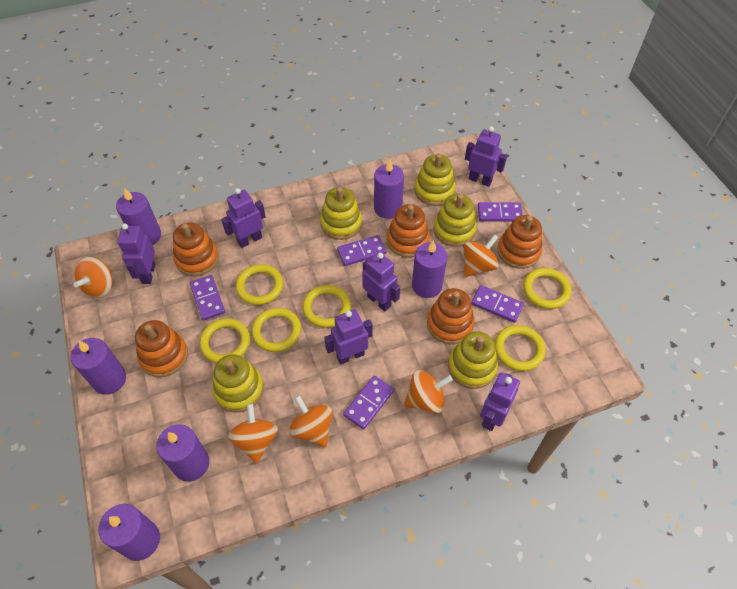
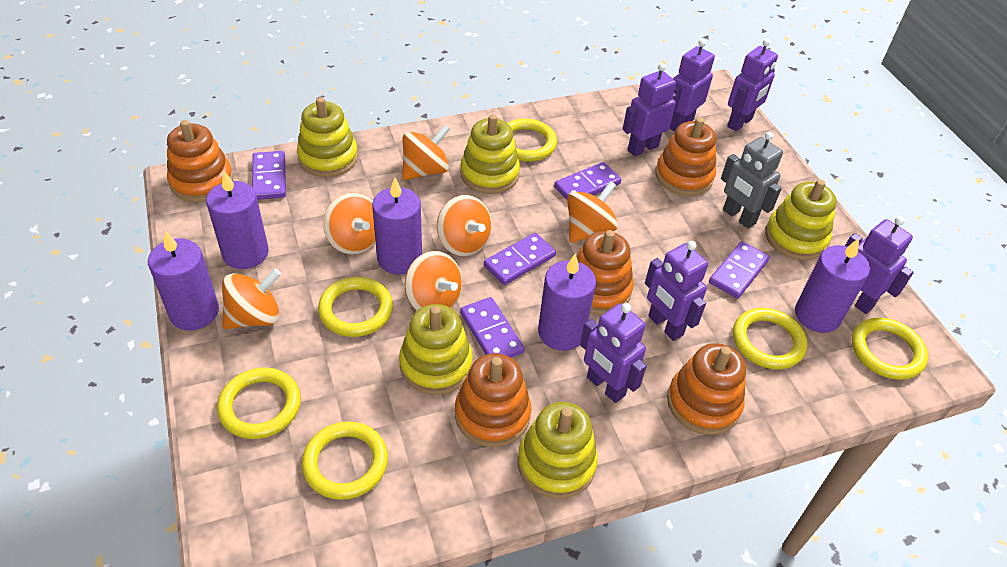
grey robot: none = 0 -> [721,132,783,229] = 1
orange spinning top: [73,257,113,298] [228,403,278,464] [289,395,333,447] [404,370,453,413] [464,234,499,277] = 5 -> [222,269,281,329] [323,193,376,255] [402,124,450,180] [405,251,463,310] [437,195,492,256] [567,181,618,243] = 6
purple candle: [71,338,126,395] [98,504,160,561] [116,188,161,245] [156,424,209,482] [374,160,404,219] [412,240,448,298] = 6 -> [148,231,219,331] [206,171,269,269] [372,178,422,274] [538,254,596,351] [795,238,870,333] = 5

